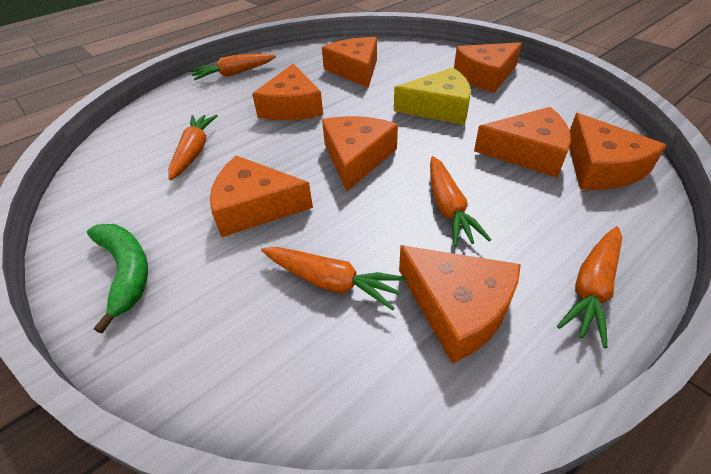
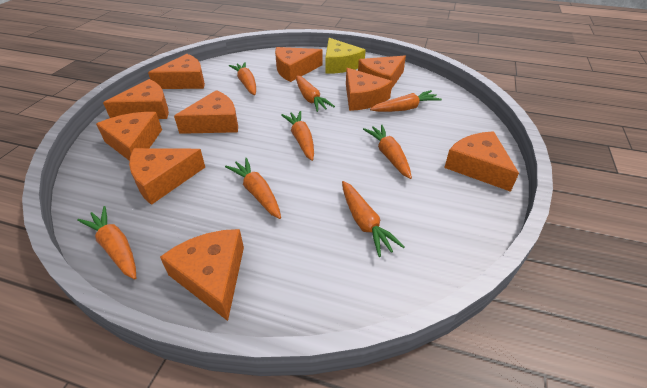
green banana: [87,224,148,333] = 1 -> none = 0
orange carrot: [168,115,218,180] [190,53,276,80] [261,247,406,311] [430,156,491,247] [557,226,622,348] = 5 -> [77,206,136,280] [225,158,281,219] [229,62,256,95] [281,111,314,161] [296,75,335,112] [342,181,405,257] [363,124,412,179] [370,90,442,112] = 8
orange cheese: [210,155,313,237] [252,64,323,121] [322,37,377,88] [322,116,398,191] [399,245,521,364] [454,42,522,93] [474,107,571,178] [569,113,667,190] = 8 -> [96,112,162,161] [103,79,169,119] [129,148,205,205] [148,54,205,89] [160,229,244,321] [174,90,238,134] [275,47,322,82] [346,68,392,111] [358,56,406,89] [444,131,519,192] = 10

